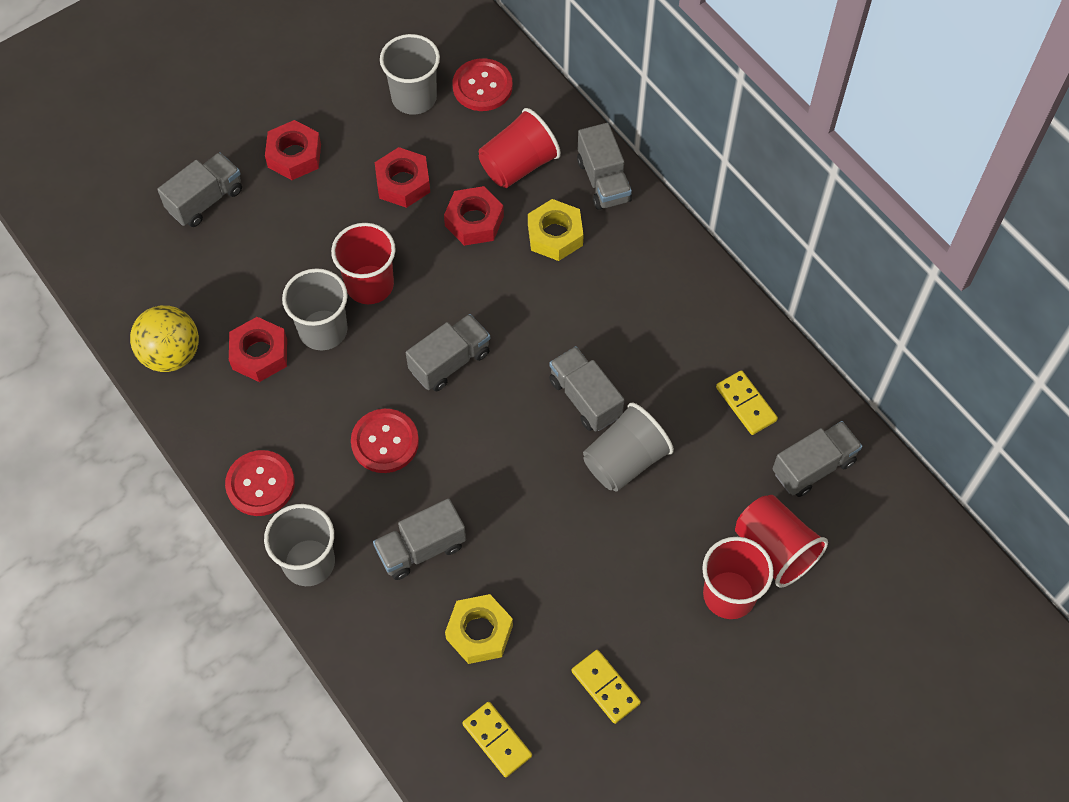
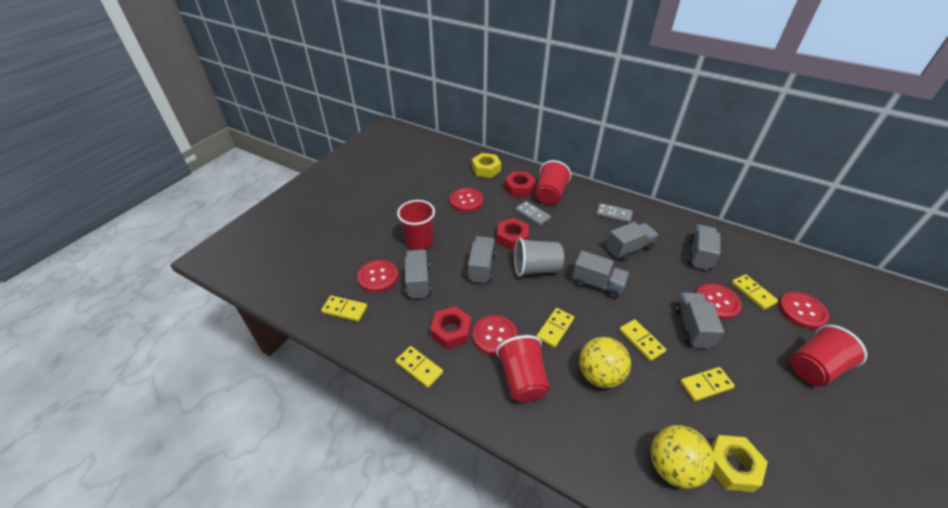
grey cup: [264,504,335,586] [282,268,348,350] [380,34,440,115] [583,403,674,492] = 4 -> [514,238,564,277] = 1
grey domino: none = 0 -> [515,201,551,226] [596,203,633,223] = 2
red button: [225,450,295,516] [351,409,419,473] [453,58,513,111] = 3 -> [357,260,398,293] [450,188,483,212] [473,315,518,356] [696,284,742,320] [779,292,829,329] = 5
red nut: [229,317,287,382] [265,120,321,180] [375,147,430,208] [444,186,504,246] = 4 -> [430,306,472,349] [497,218,529,251] [504,171,536,197] = 3
yellow ball: [130,305,199,372] = 1 -> [579,337,631,388] [651,425,715,489] = 2
yellow domino: [462,702,532,777] [572,650,641,724] [716,370,778,435] = 3 -> [321,295,367,322] [395,346,443,388] [536,308,574,348] [619,319,666,361] [680,367,735,401] [731,274,778,310] = 6

